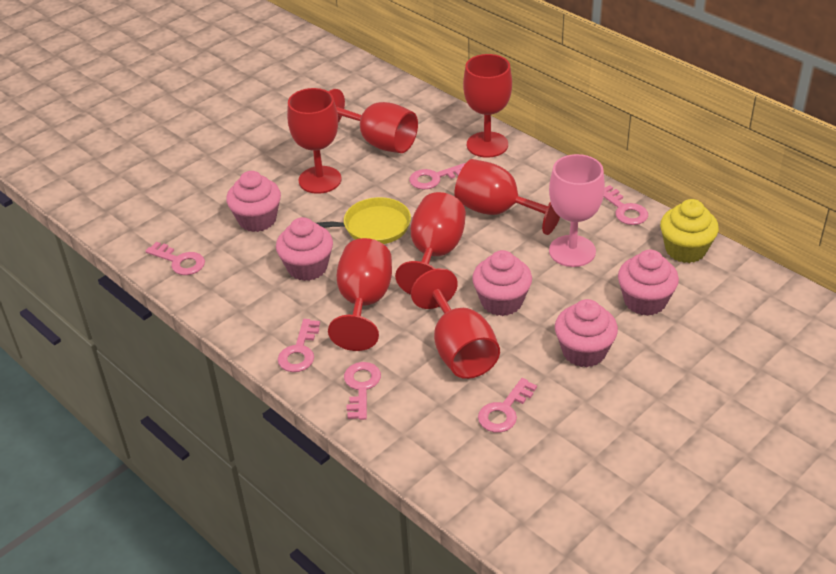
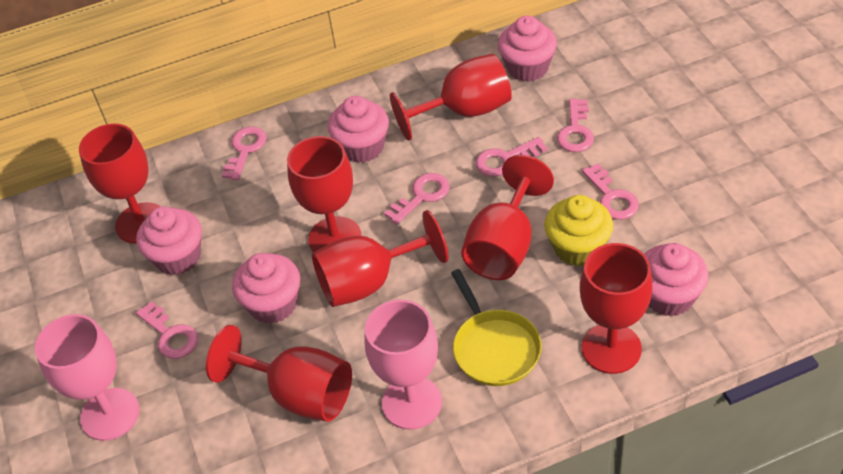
pink goblet: [549,154,605,267] = 1 -> [35,314,140,441] [364,300,442,430] = 2

